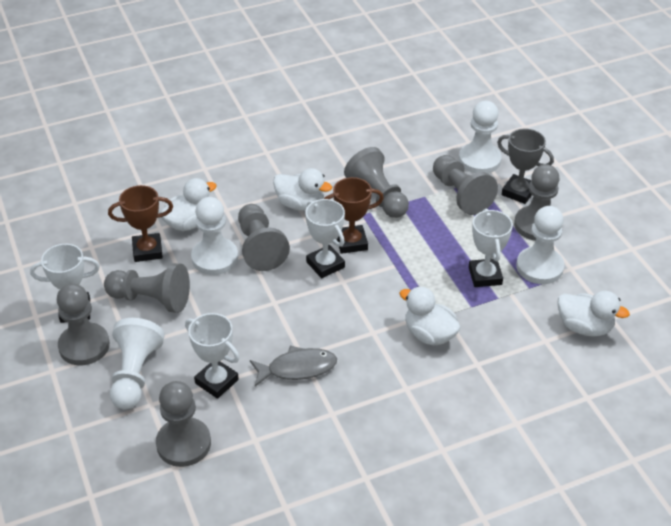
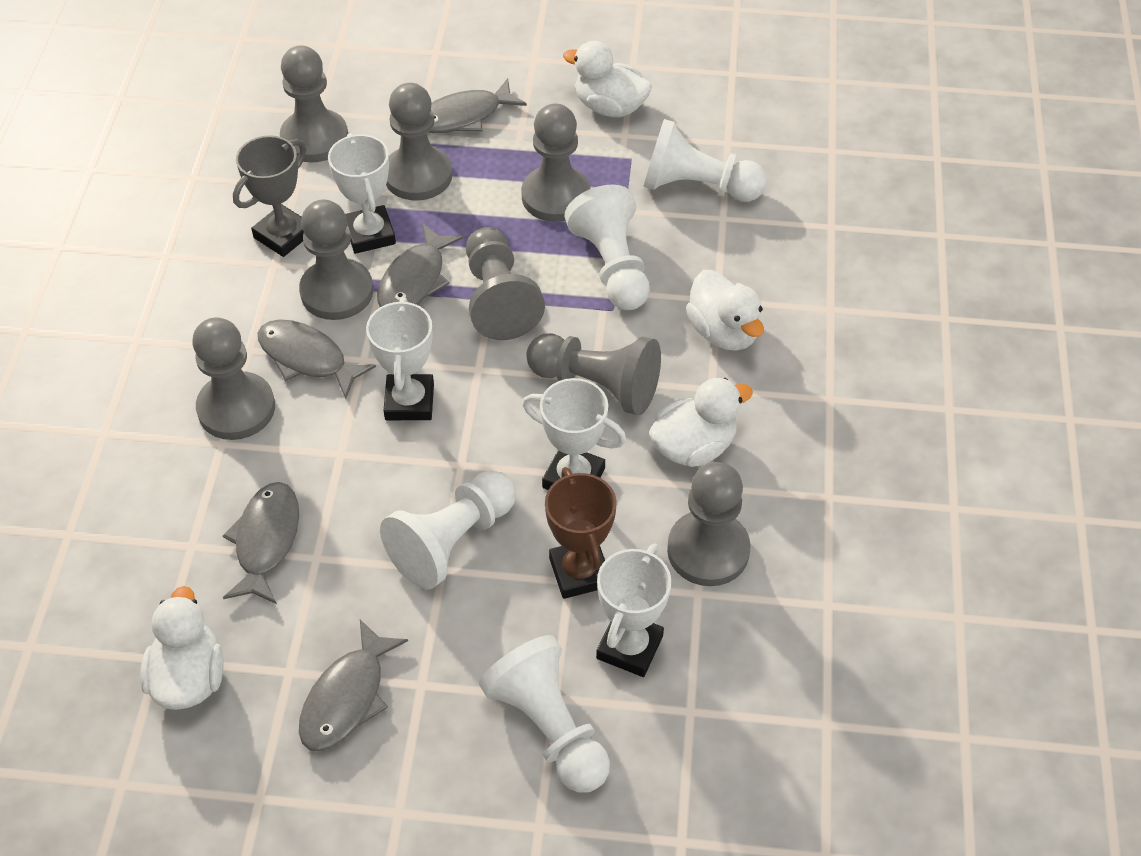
brown trophy: [108,185,173,262] [324,177,384,254] = 2 -> [545,467,617,599] = 1
grey fish: [250,346,337,387] = 1 -> [223,482,299,604] [258,319,376,399] [299,619,408,752] [377,223,463,307] [429,78,527,133] = 5
grey pawn: [57,284,110,365] [104,263,190,313] [156,381,211,467] [238,204,290,271] [344,147,409,218] [433,155,498,215] [514,164,559,241] = 7 -> [192,317,275,440] [280,45,348,163] [299,199,373,320] [386,83,452,201] [466,227,545,340] [521,103,591,222] [526,333,661,415] [667,462,750,586] = 8

